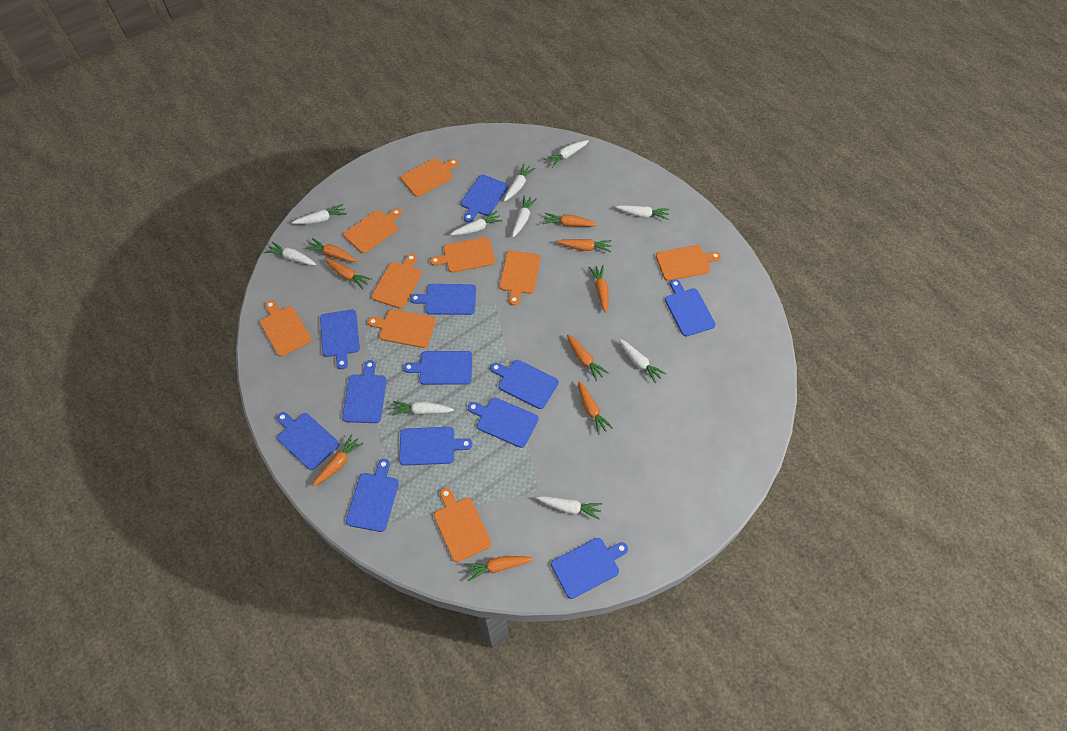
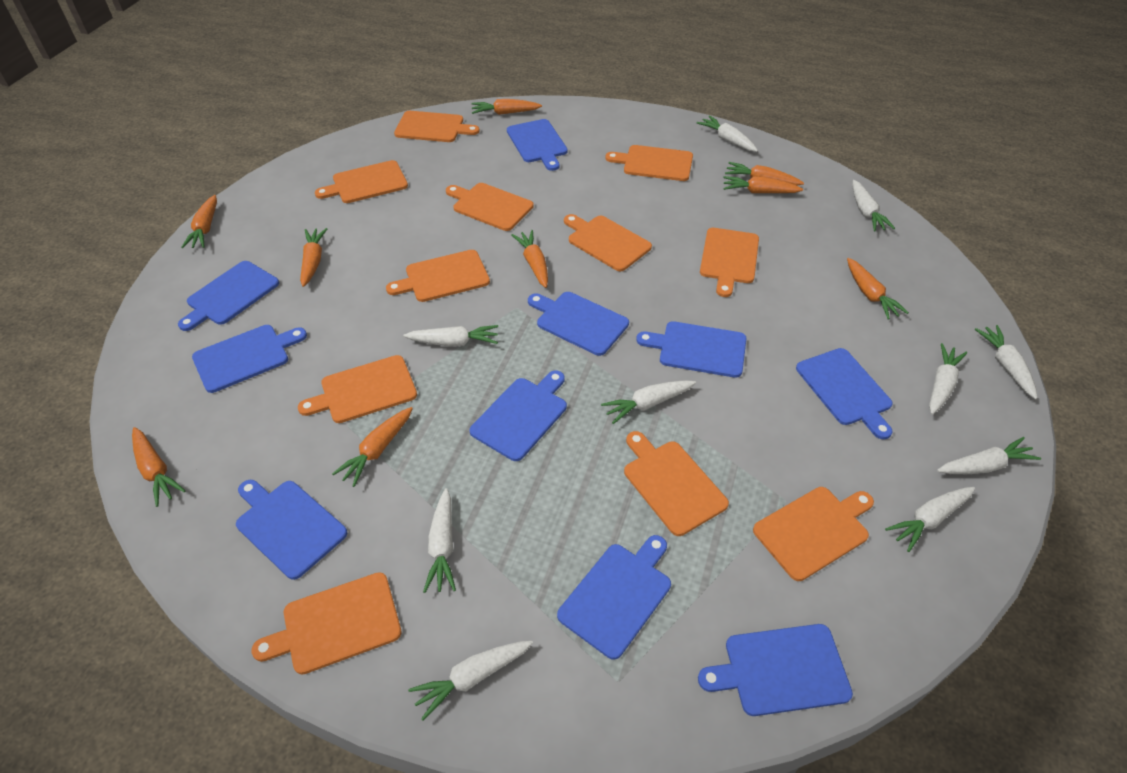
blue cutting board: [277,412,339,470] [320,310,360,369] [342,360,387,423] [346,459,399,532] [399,427,472,466] [403,351,472,385] [410,284,476,315] [461,175,508,222] [468,398,539,448] [490,360,559,409] [551,538,628,599] [665,279,716,336] = 12 -> [178,261,279,331] [192,325,307,393] [236,480,347,580] [469,370,567,461] [507,119,568,171] [528,292,629,356] [557,535,671,660] [636,321,747,378] [698,624,853,716] [796,348,893,439] = 10
orange cutting board: [260,300,312,357] [343,208,402,253] [368,309,436,348] [372,254,421,309] [401,158,459,197] [430,237,495,273] [434,488,491,562] [500,251,541,305] [656,245,721,281] = 9 -> [251,572,401,675] [298,355,417,423] [315,160,408,203] [386,250,490,302] [394,111,480,142] [446,183,534,231] [564,214,652,271] [606,145,693,181] [624,431,729,536] [700,228,759,297] [753,487,874,581] = 11

